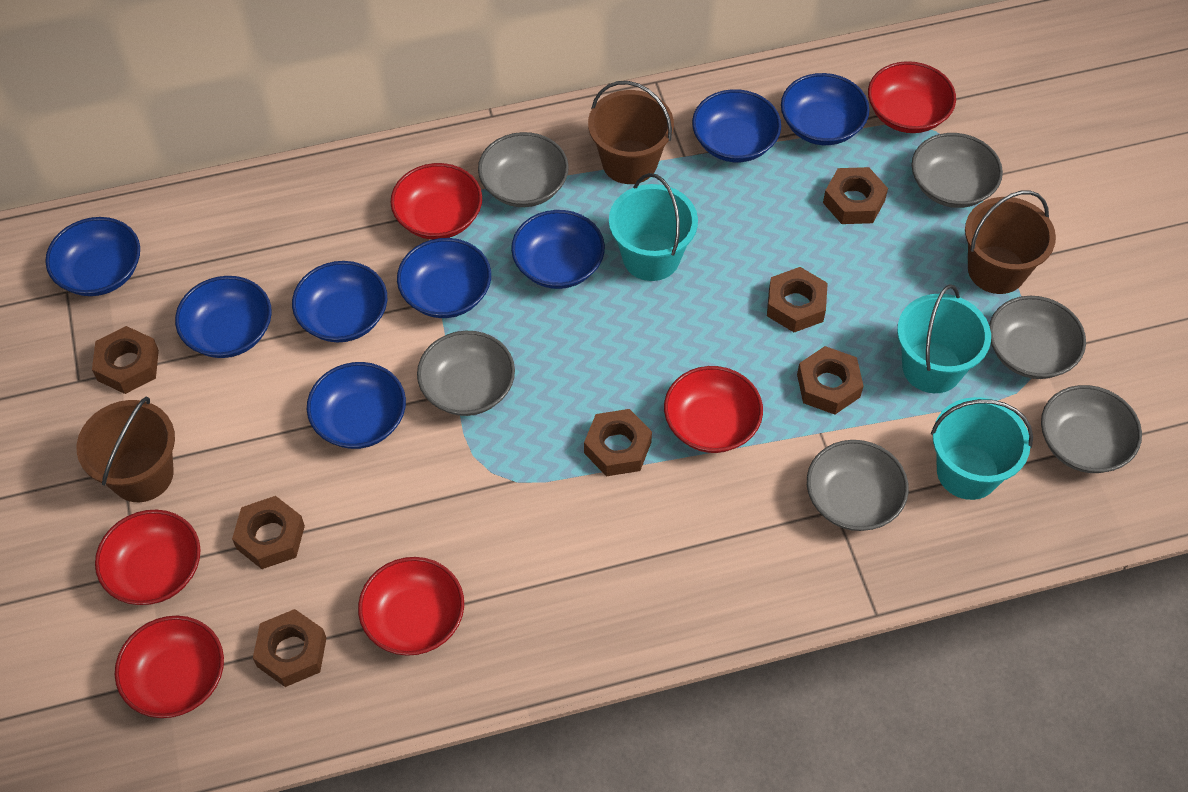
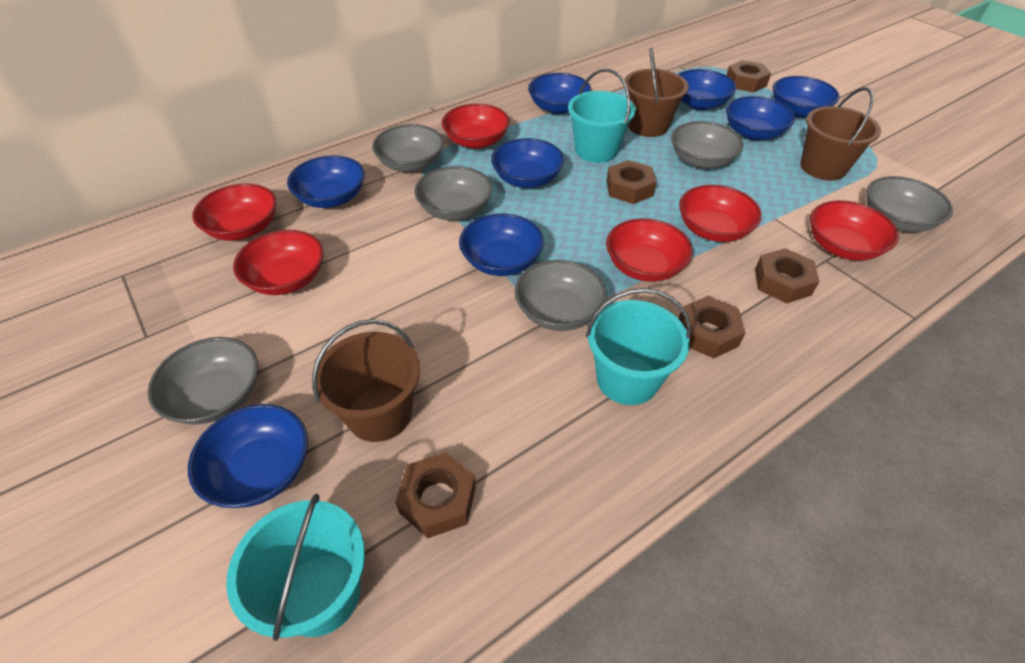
brown nut: [92,326,159,394] [232,496,305,569] [253,609,326,687] [584,409,652,476] [767,267,828,332] [797,346,863,415] [823,167,888,224] = 7 -> [395,452,476,538] [606,160,657,204] [679,296,745,358] [726,60,771,92] [755,248,820,303] = 5

